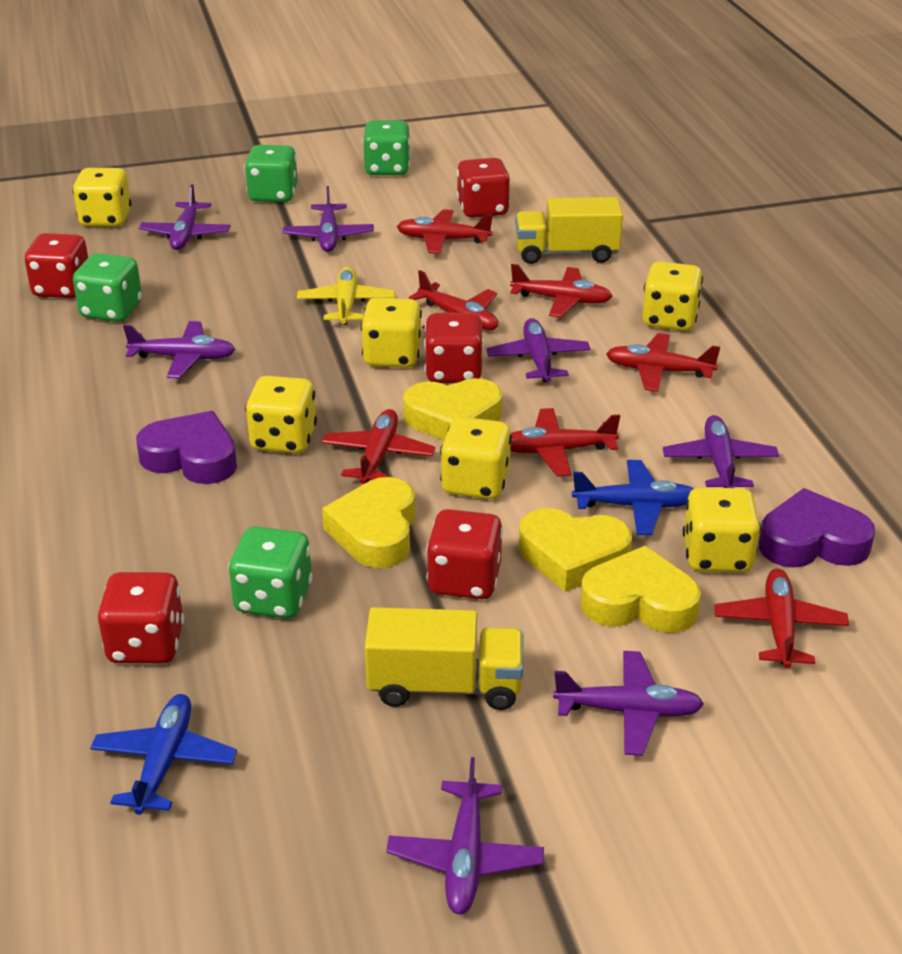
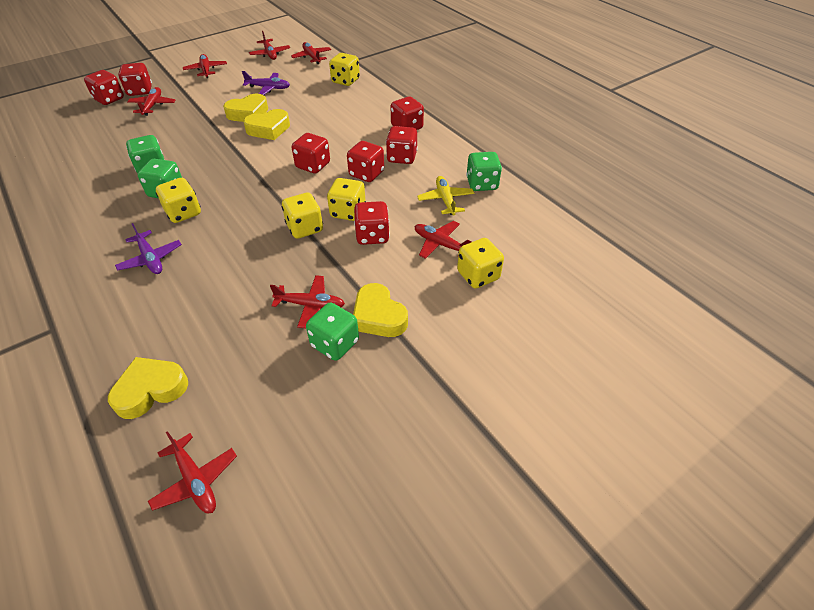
blue plane: [90,694,237,815] [572,460,694,535] = 2 -> none = 0
purple heart: [136,411,237,484] [759,488,875,568] = 2 -> none = 0
purple plane: [123,321,235,378] [139,184,230,250] [283,186,374,252] [386,757,544,915] [486,318,591,382] [553,651,704,756] [663,415,779,488] = 7 -> [115,223,182,274] [242,71,290,95] = 2
red dice: [24,233,88,298] [98,572,184,663] [424,313,484,383] [426,509,503,599] [457,158,510,218] = 5 -> [84,70,124,105] [118,63,152,96] [292,133,330,173] [347,141,384,182] [354,201,390,245] [386,126,418,164] [390,97,424,130] = 7
yellow dice: [73,168,131,226] [245,376,317,453] [361,298,422,368] [440,417,512,499] [642,261,703,331] [683,488,761,572] = 6 -> [156,178,201,223] [282,193,323,239] [327,178,366,221] [329,53,360,86] [457,238,504,289] = 5
yellow truck: [365,607,523,710] [515,197,623,264] = 2 -> none = 0

